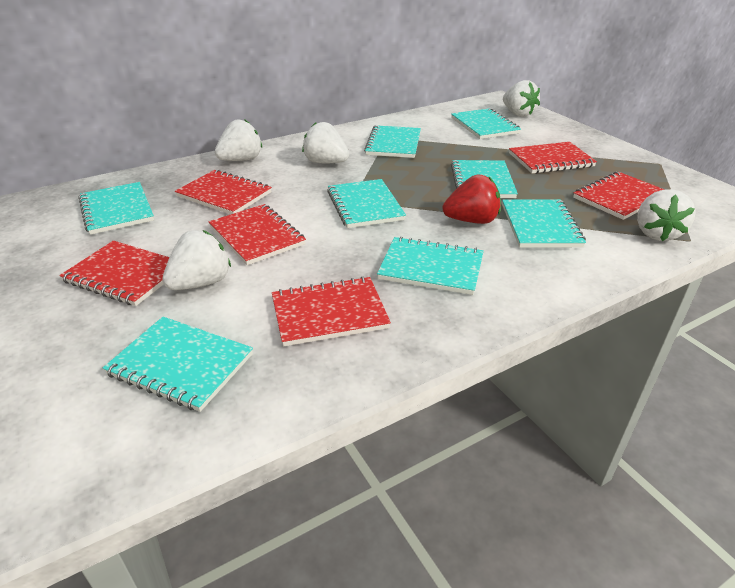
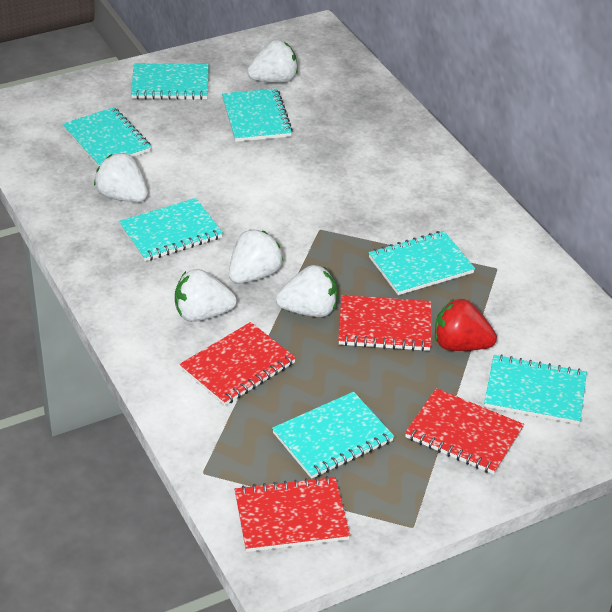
red notebook: [59,241,169,306] [175,169,272,214] [209,204,306,265] [272,276,391,346] [509,142,597,174] [573,171,665,220] = 6 -> [179,322,296,406] [235,476,350,552] [338,295,431,351] [405,388,524,475] = 4
turquoise notebook: [79,182,154,235] [103,317,253,412] [327,179,406,228] [364,125,421,158] [377,236,484,295] [451,108,521,139] [451,160,518,198] [502,199,586,248] = 8 -> [63,107,152,167] [119,198,223,261] [131,63,209,100] [222,88,293,142] [272,392,394,479] [369,231,475,295] [484,354,587,425] = 7

